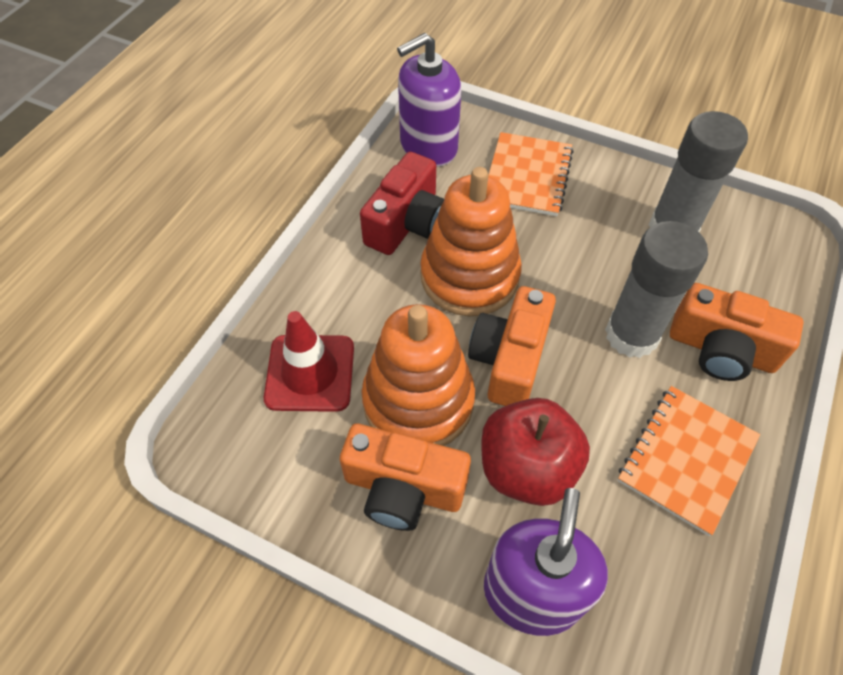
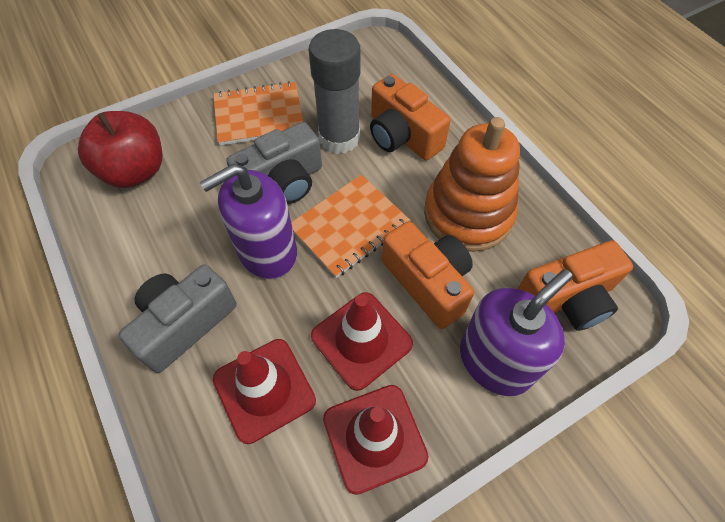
grey camera: none = 0 -> [119,264,237,373] [226,122,322,204] = 2
grey glue stick: [605,221,708,358] [649,111,748,232] = 2 -> [309,29,360,154] = 1
orange stacking toy: [362,304,475,446] [420,167,522,316] = 2 -> [424,117,520,252] = 1
red camera: [360,152,444,255] = 1 -> none = 0
red traffic cone: [264,311,354,412] = 1 -> [213,339,316,444] [311,292,413,391] [323,385,429,495] = 3

